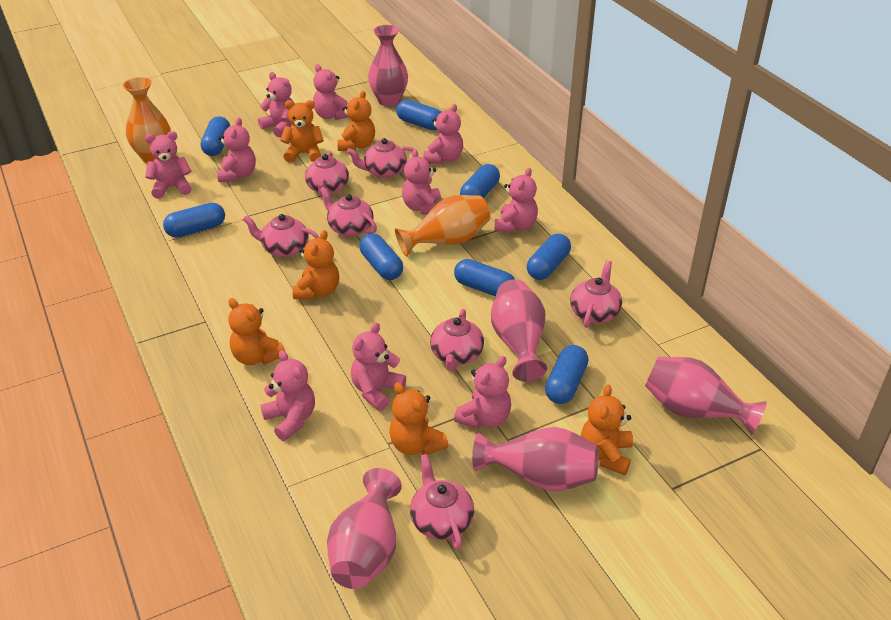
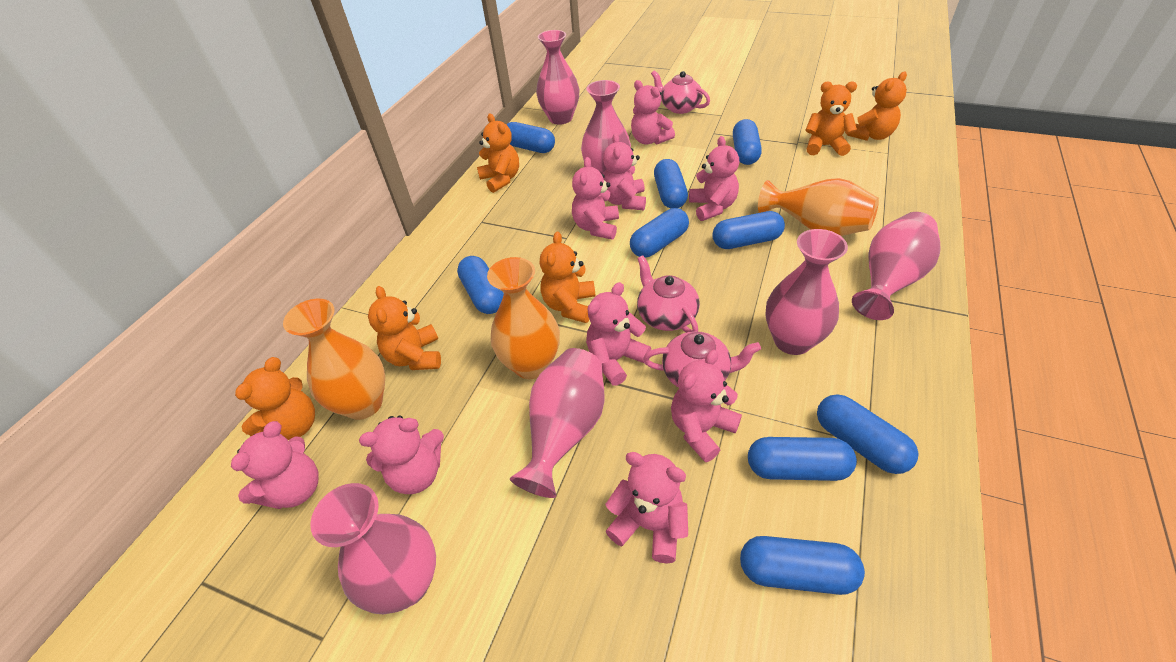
blue capsule: [163,203,225,237] [201,116,230,156] [359,233,403,280] [396,100,441,130] [454,259,515,297] [460,164,500,198] [527,234,571,280] [545,345,588,404] = 8 -> [457,256,504,314] [506,122,555,153] [630,208,689,258] [654,159,688,208] [712,211,785,249] [733,119,762,165] [740,536,865,595] [748,437,857,481] [817,394,919,474] = 9
orange vase: [123,77,171,163] [395,195,491,257] = 2 -> [283,299,385,420] [487,257,560,379] [758,178,879,236] = 3
pink teapot: [243,214,319,257] [305,151,349,196] [320,187,377,237] [347,138,414,178] [410,454,474,550] [430,309,484,371] [570,260,622,328] = 7 -> [637,256,700,333] [643,331,761,388] [651,70,710,114] = 3
pink teddy bear: [145,131,192,199] [217,118,256,182] [258,72,295,137] [260,350,315,441] [313,64,349,120] [351,322,406,411] [402,149,441,215] [423,104,463,164] [454,356,511,429] [494,168,538,233] = 10 -> [231,421,319,509] [359,416,444,494] [572,157,619,240] [586,282,651,386] [603,133,646,210] [605,452,688,563] [631,80,675,145] [671,350,742,462] [689,136,739,221] = 9
pink vase: [327,468,402,589] [368,25,408,106] [472,427,599,491] [491,279,547,381] [645,357,767,435] = 5 -> [310,483,436,614] [510,348,605,498] [536,30,579,125] [581,80,631,174] [765,229,848,355] [852,212,941,320] = 6

